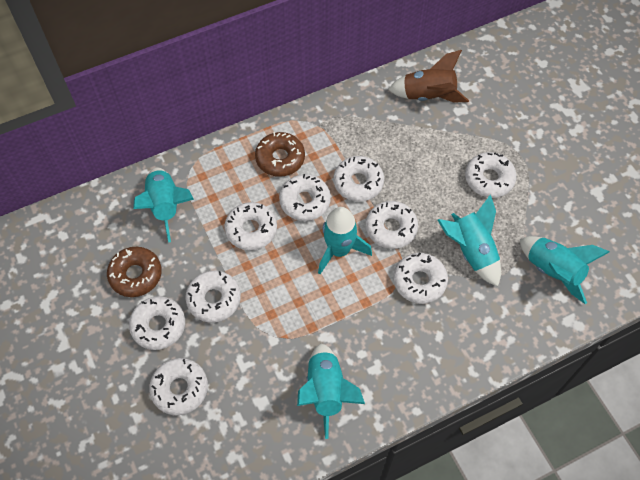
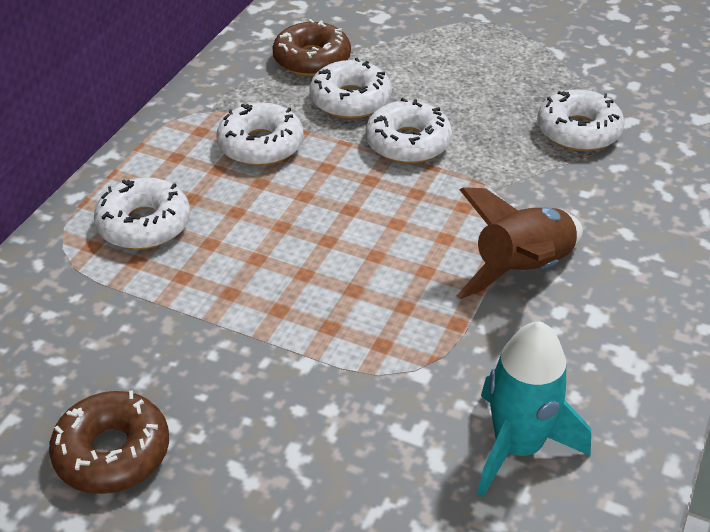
turquoise rocket: [133,168,194,243] [297,343,365,439] [318,207,372,274] [437,195,501,287] [520,236,609,304] = 5 -> [478,321,591,497] = 1
white donut: [129,296,185,350] [149,358,208,415] [185,271,241,323] [225,202,277,250] [279,174,331,221] [333,156,384,202] [366,201,418,249] [394,253,448,304] [465,152,517,198] = 9 -> [94,177,190,250] [216,103,304,166] [309,58,392,119] [366,98,452,164] [537,89,625,151] = 5

